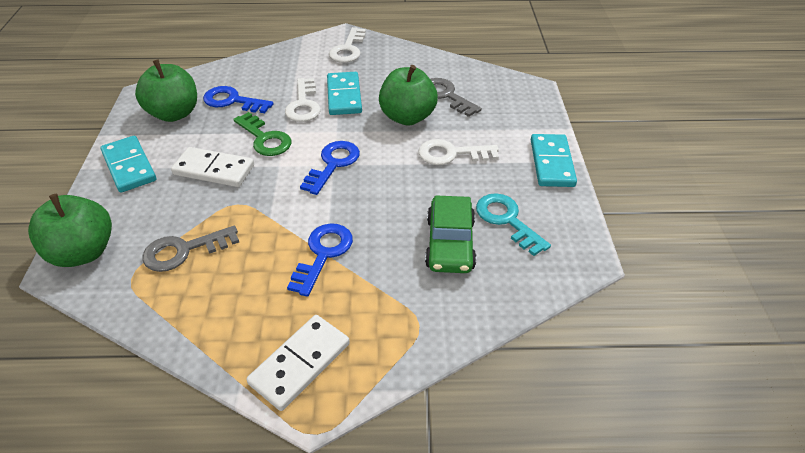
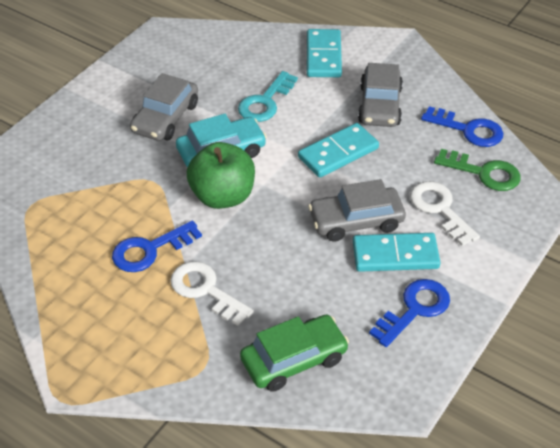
green apple: [28,194,112,267] [135,59,197,122] [379,65,438,126] = 3 -> [187,142,255,209] = 1
grey car: none = 0 -> [130,73,198,141] [308,179,406,241] [358,63,403,127] = 3
grey key: [142,226,239,272] [430,78,482,117] = 2 -> none = 0
turquoise car: none = 0 -> [176,114,267,167] = 1
white domino: [171,147,254,187] [246,315,350,411] = 2 -> none = 0
white key: [285,78,321,122] [329,27,366,63] [418,139,499,165] = 3 -> [170,261,254,326] [410,181,480,246] = 2

